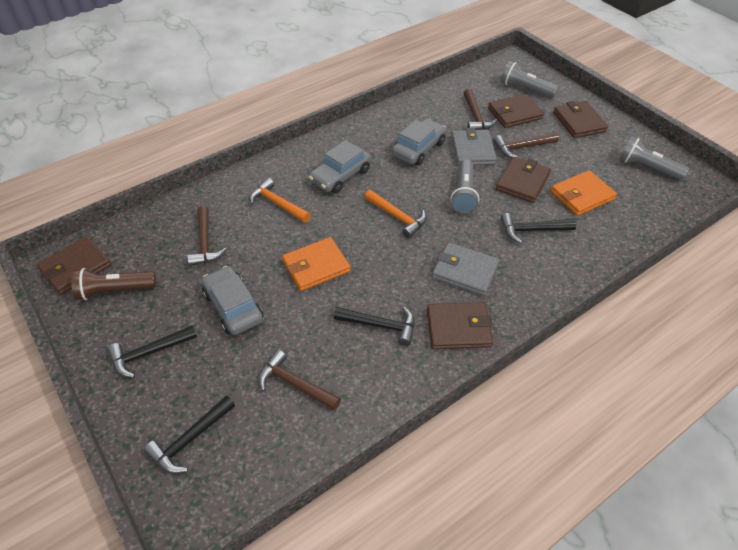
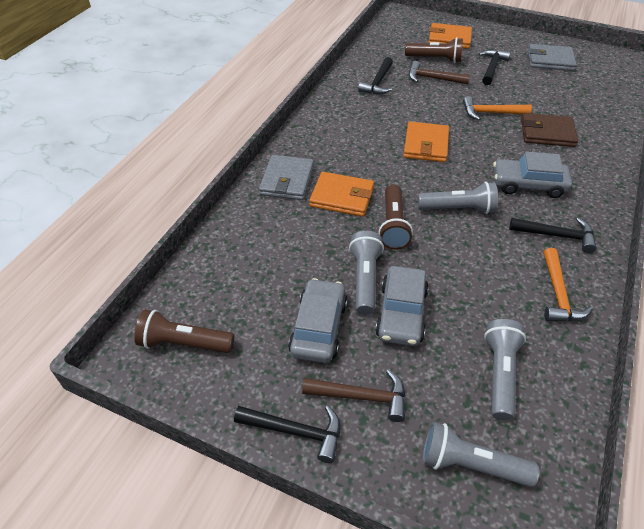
brown flashlight: [71,268,156,300] = 1 -> [134,310,234,353] [379,185,413,250] [405,37,463,63] = 3
brown hammer: [187,206,227,266] [258,349,341,411] [463,89,498,130] [493,132,559,158] = 4 -> [302,370,405,422] [409,61,470,84] = 2
brown wallet: [37,237,111,295] [427,302,493,349] [488,94,544,128] [496,157,551,203] [553,101,608,138] = 5 -> [521,113,578,147] = 1
grey flashlight: [451,159,479,214] [500,61,559,98] [619,136,689,180] = 3 -> [349,231,384,315] [418,182,498,214] [422,422,539,487] [484,319,526,421] = 4
orange wallet: [282,237,351,291] [551,170,617,216] = 2 -> [309,172,374,217] [403,121,449,162] [428,23,472,49] = 3

